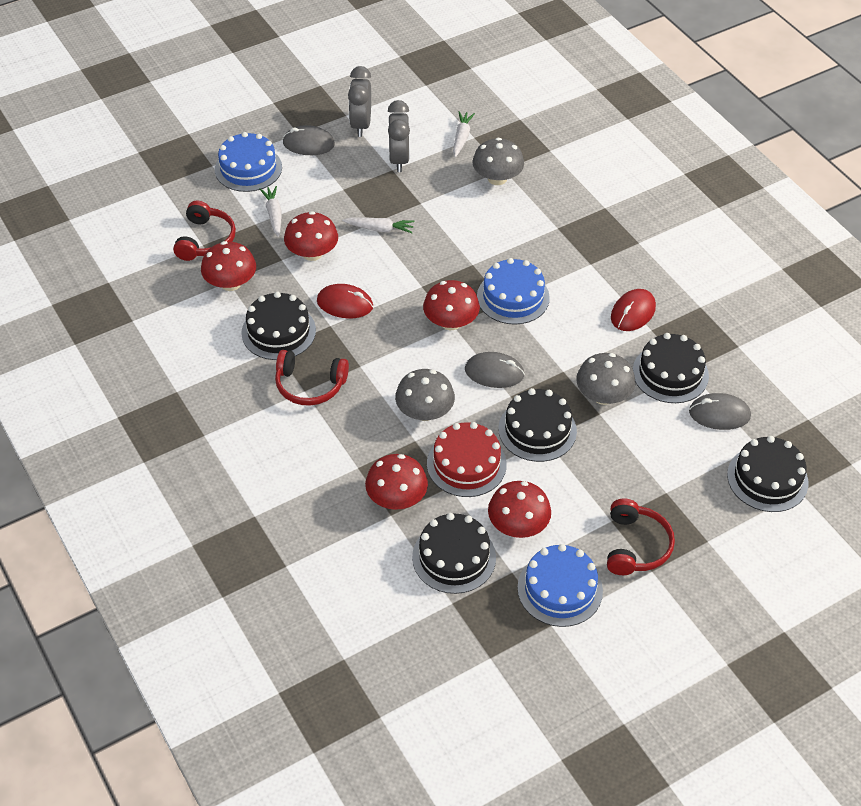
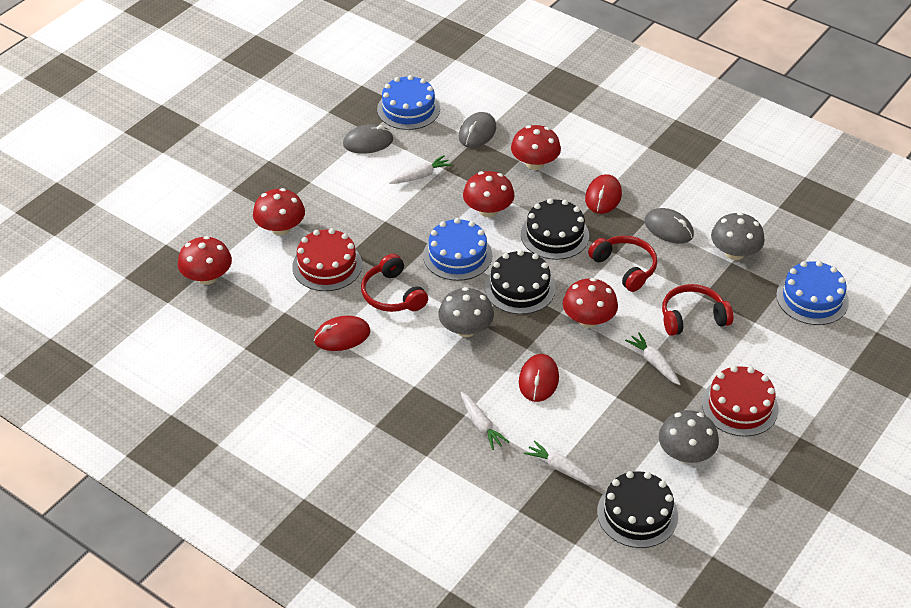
black cake: [241,292,316,360] [412,513,496,594] [498,388,577,462] [633,333,709,403] [727,436,808,512] = 5 -> [485,250,556,314] [521,198,589,260] [597,471,678,548] = 3
grey clock: [348,66,371,137] [388,100,410,172] = 2 -> none = 0
red cake: [427,422,507,497] = 1 -> [292,228,362,291] [702,366,779,437] = 2
red mouse: [317,284,373,318] [611,289,656,331] = 2 -> [314,316,370,351] [519,354,559,402] [585,174,622,214] = 3
white carrot: [260,186,282,237] [342,217,415,233] [453,111,475,157] = 3 -> [389,155,452,184] [461,392,509,450] [524,440,597,486] [625,332,681,385] = 4

